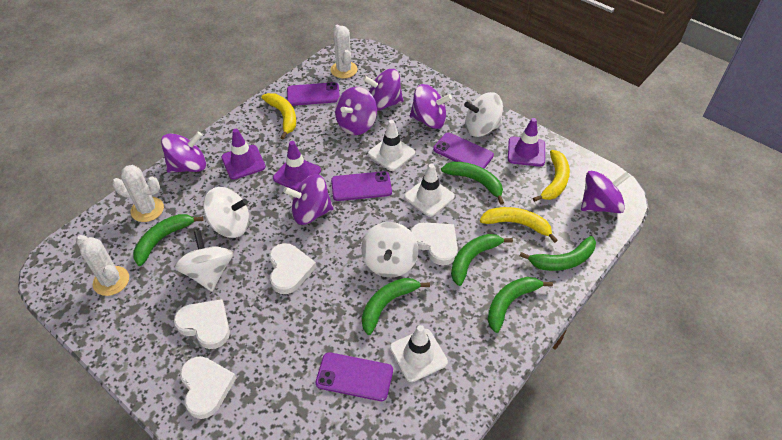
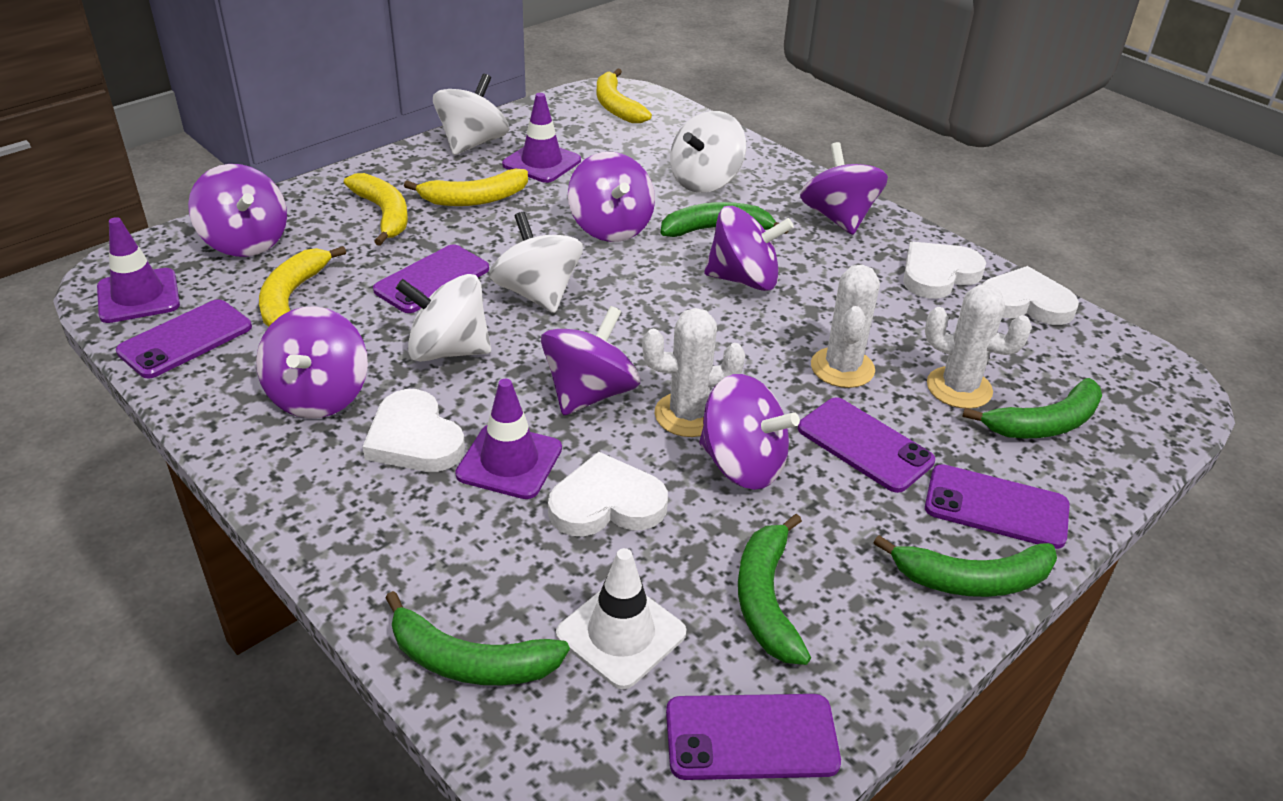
green banana: [133,214,203,266] [362,278,430,335] [441,162,504,205] [451,234,513,286] [487,277,553,333] [520,236,596,271] = 6 -> [385,591,570,685] [661,202,788,237] [738,514,811,665] [873,535,1057,597] [962,378,1102,438] = 5
purple phone: [287,82,340,106] [315,352,393,401] [331,171,392,201] [433,133,494,169] = 4 -> [116,299,252,379] [373,244,489,313] [666,694,841,780] [798,397,935,493] [925,464,1070,549] = 5
purple spinning top: [161,132,206,173] [283,174,334,225] [335,87,377,135] [363,69,404,111] [410,84,452,129] [581,170,630,213] = 6 -> [188,164,287,257] [256,306,368,419] [541,306,640,415] [568,152,655,242] [699,374,800,490] [704,206,794,291] [800,142,888,235] = 7
white traffic cone: [368,120,415,171] [390,325,448,382] [404,164,454,217] = 3 -> [556,548,686,689] = 1
yellow banana: [262,93,296,140] [480,207,558,243] [533,150,570,202] = 3 -> [259,246,346,327] [344,173,408,246] [404,169,528,206] [597,68,652,123] = 4

